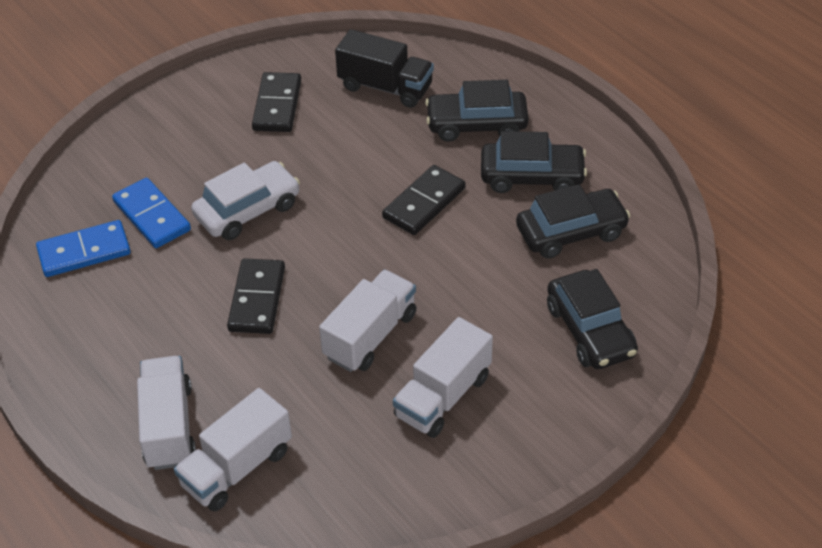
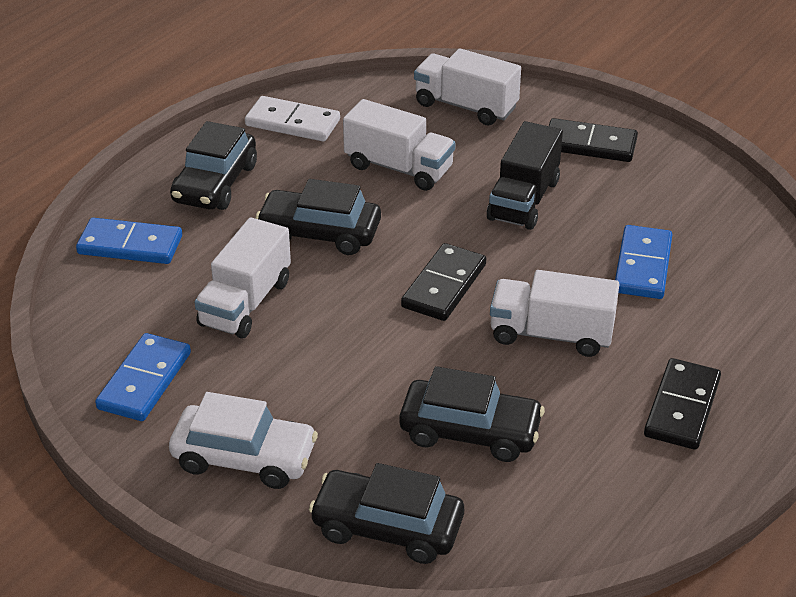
blue domino: [36,220,130,277] [112,178,191,248] = 2 -> [76,218,182,264] [95,333,191,421] [615,225,672,299] = 3
white domino: none = 0 -> [245,96,340,141] = 1

